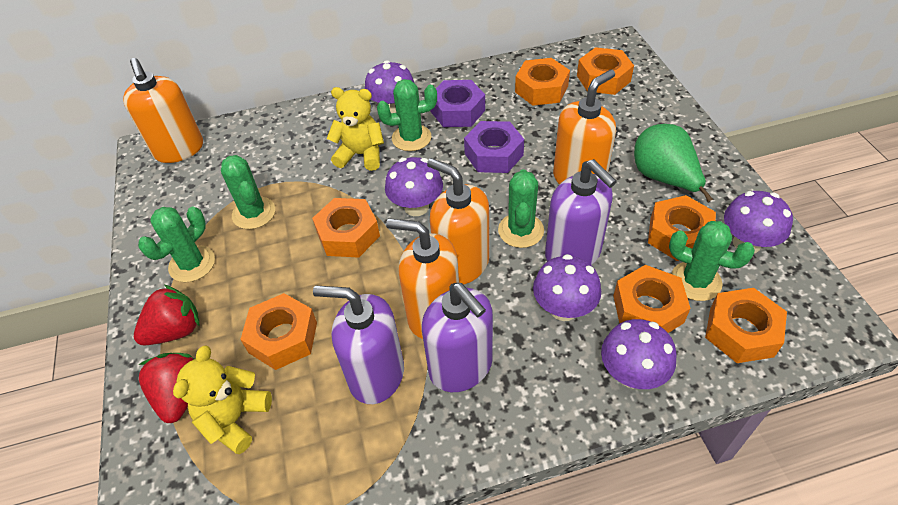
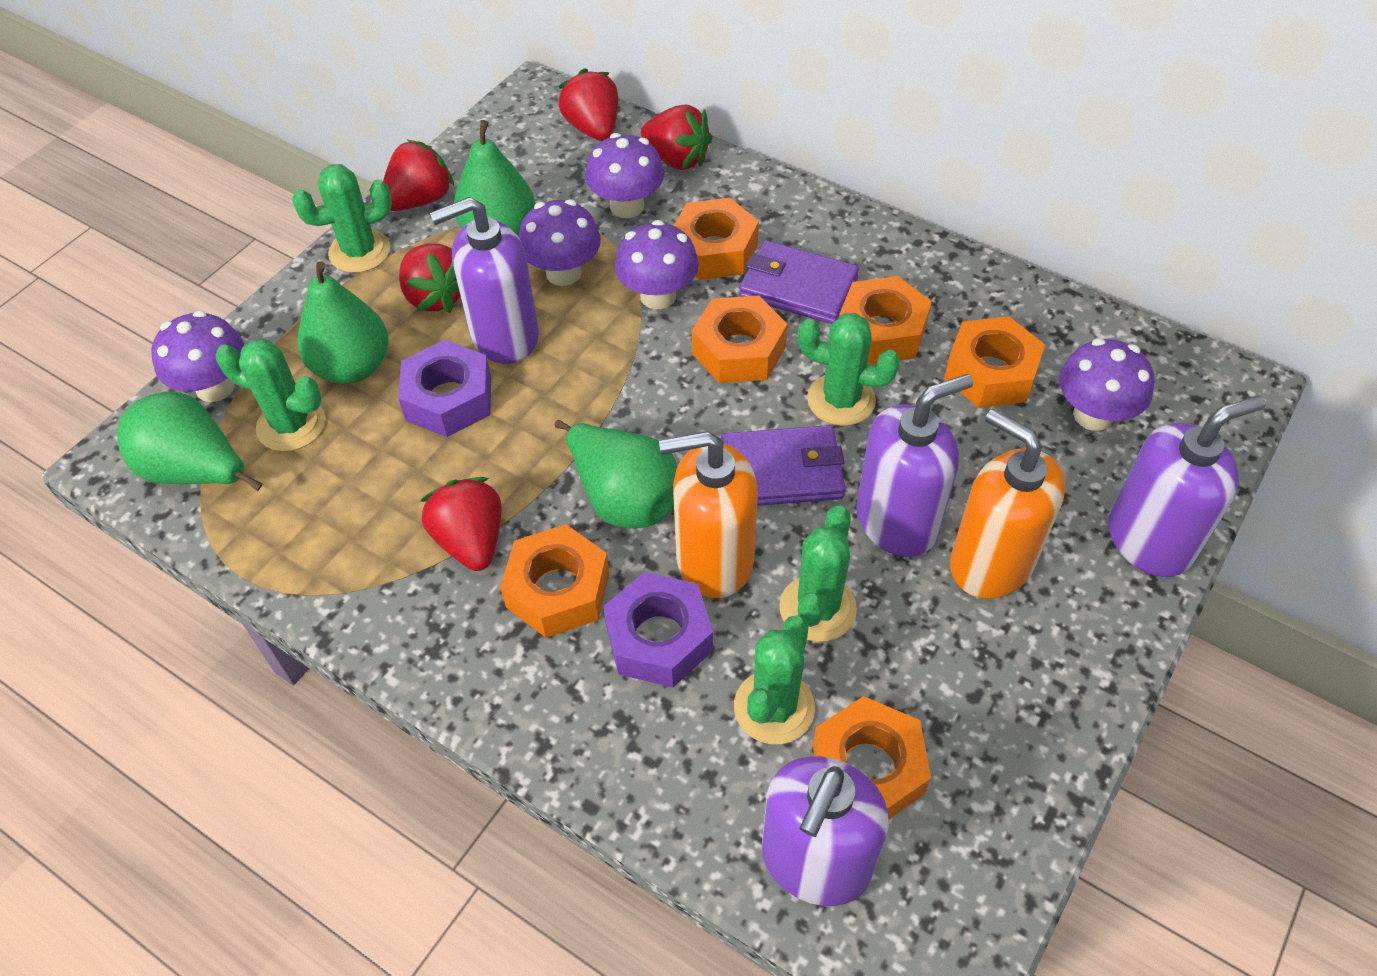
green pear: [634,124,713,202] = 1 -> [117,392,263,491] [298,261,388,384] [454,120,535,237] [554,420,677,528] = 4
orange nut: [240,293,317,370] [312,198,380,258] [515,58,570,106] [577,47,634,95] [613,265,691,333] [648,195,716,261] [705,288,787,363] = 7 -> [500,524,609,638] [674,198,759,280] [692,296,787,383] [813,696,931,819] [839,276,932,365] [944,316,1045,408] = 6
orange soap dispenser: [123,58,203,163] [386,218,459,339] [427,158,489,285] [553,69,616,185] = 4 -> [659,431,758,598] [950,409,1066,599] = 2
purple soap dispenser: [313,286,404,404] [422,283,493,392] [545,159,617,265] = 3 -> [430,197,539,364] [762,756,889,906] [856,374,973,557] [1109,395,1266,577] = 4
purple wallet: none = 0 -> [721,425,845,506] [739,240,859,324] = 2
red strawberry: [134,285,199,345] [139,353,195,423] = 2 -> [383,139,454,211] [399,244,461,313] [420,477,501,571] [558,68,618,141] [641,105,712,170] = 5
yellow teddy bear: [173,346,272,454] [327,87,384,171] = 2 -> none = 0

